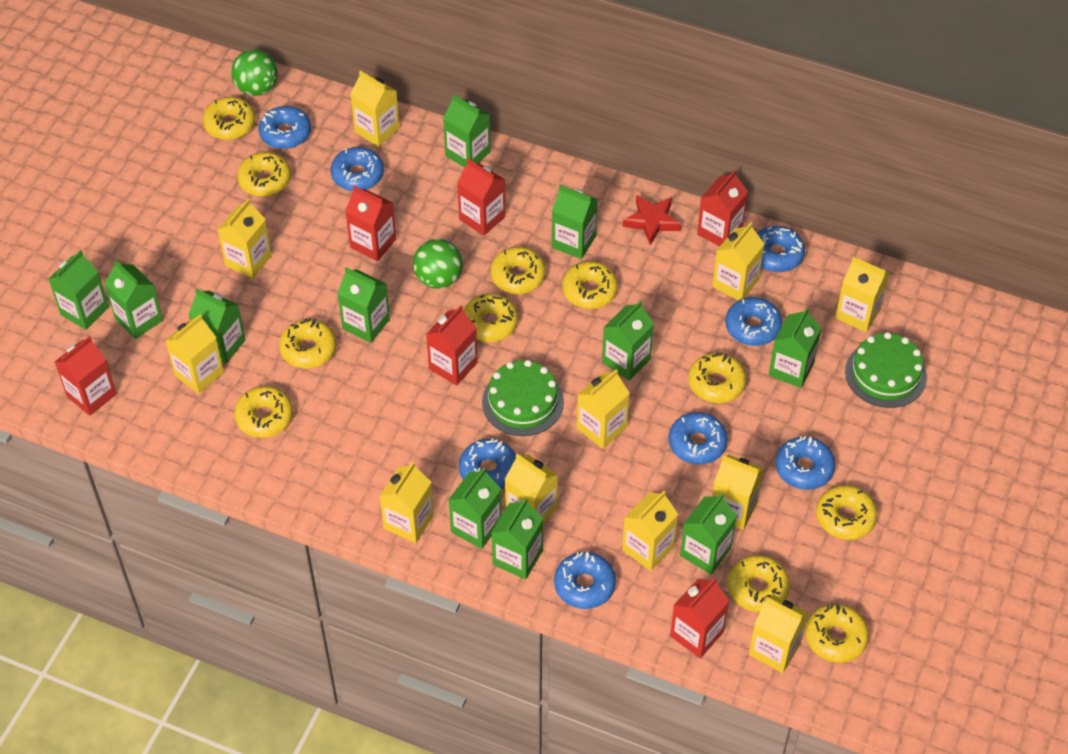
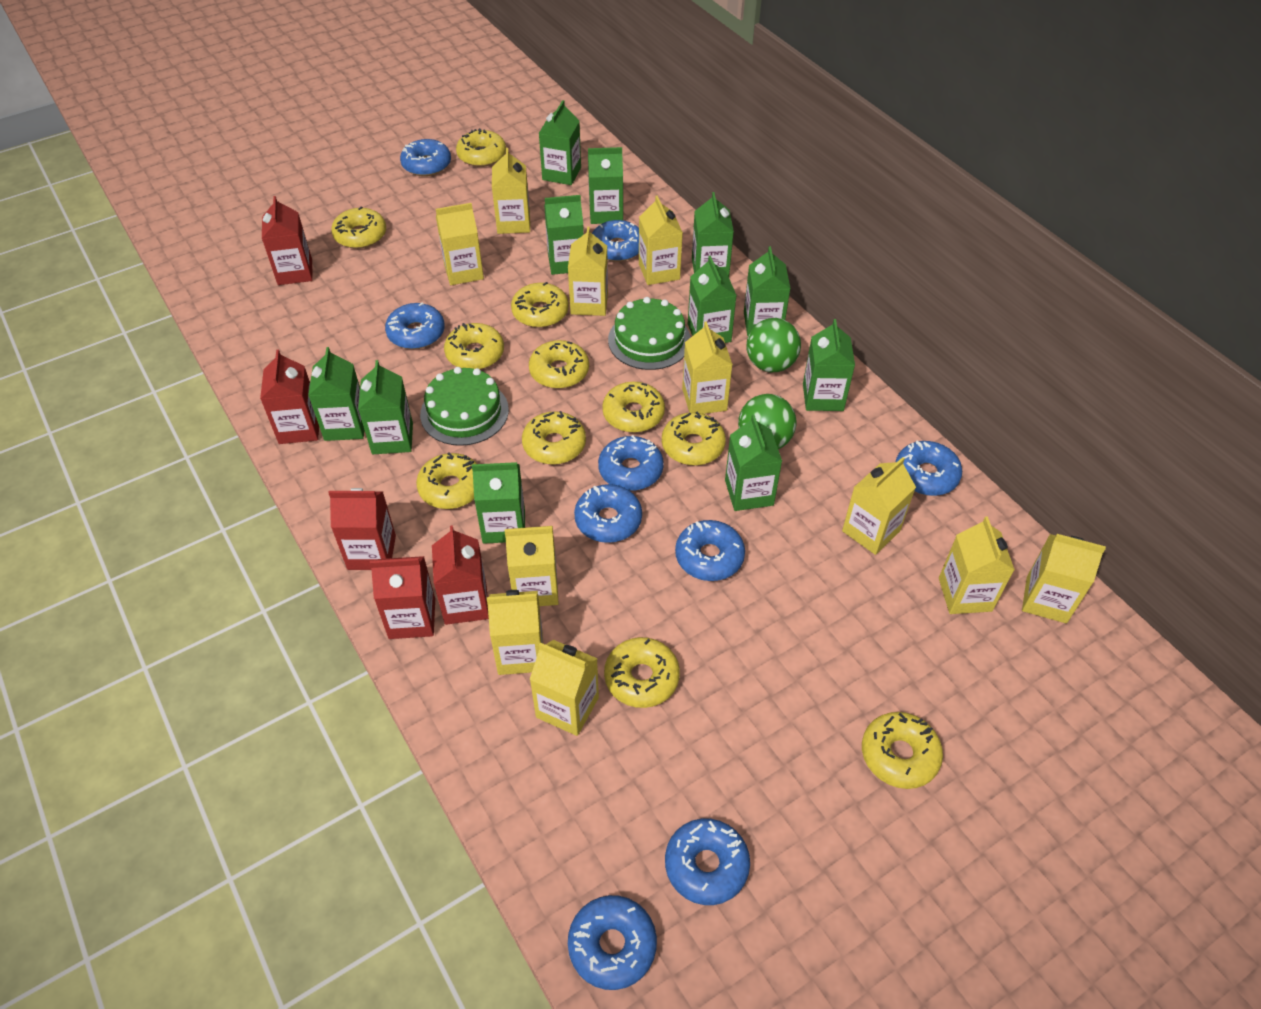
blue donut: [258,106,311,149] [330,147,384,191] [459,438,516,489] [554,552,616,609] [668,412,728,464] [725,297,782,346] [757,226,805,272] [775,436,835,490] = 8 -> [385,302,445,349] [400,139,451,176] [568,895,657,990] [574,484,642,543] [592,220,639,261] [598,435,664,491] [665,819,750,905] [675,520,745,581] [896,441,962,496] = 9
red carton: [55,336,117,416] [345,186,396,261] [426,305,478,386] [457,159,506,236] [670,577,729,658] [697,170,748,246] = 6 -> [260,350,319,444] [262,196,313,285] [328,488,396,570] [370,556,435,639] [432,525,489,625] = 5
red star: [623,195,681,245] = 1 -> none = 0

